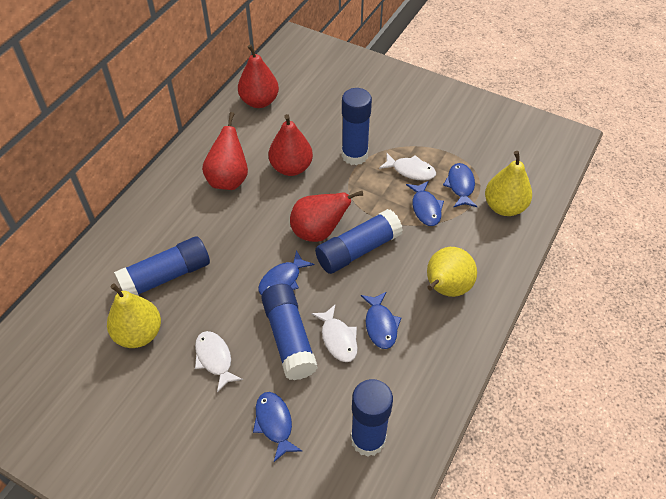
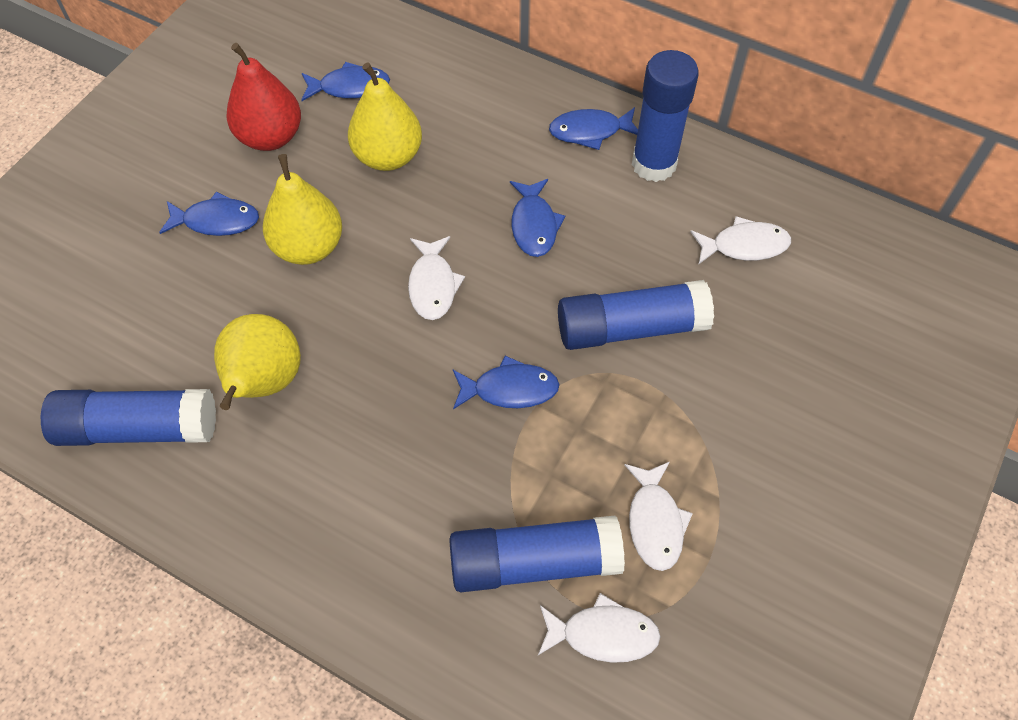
blue glue stick: [114,236,210,295] [261,284,318,380] [315,209,403,274] [342,88,372,165] [351,379,393,457] = 5 -> [41,389,216,446] [449,515,625,592] [558,280,714,350] [632,50,699,182] = 4
red pear: [202,112,248,190] [238,44,279,108] [269,114,313,176] [290,191,363,242] = 4 -> [226,43,301,151] = 1
white fish: [195,331,243,392] [311,304,358,362] [379,153,436,181] = 3 -> [408,236,465,320] [538,593,661,663] [624,462,693,571] [690,216,791,265] = 4

